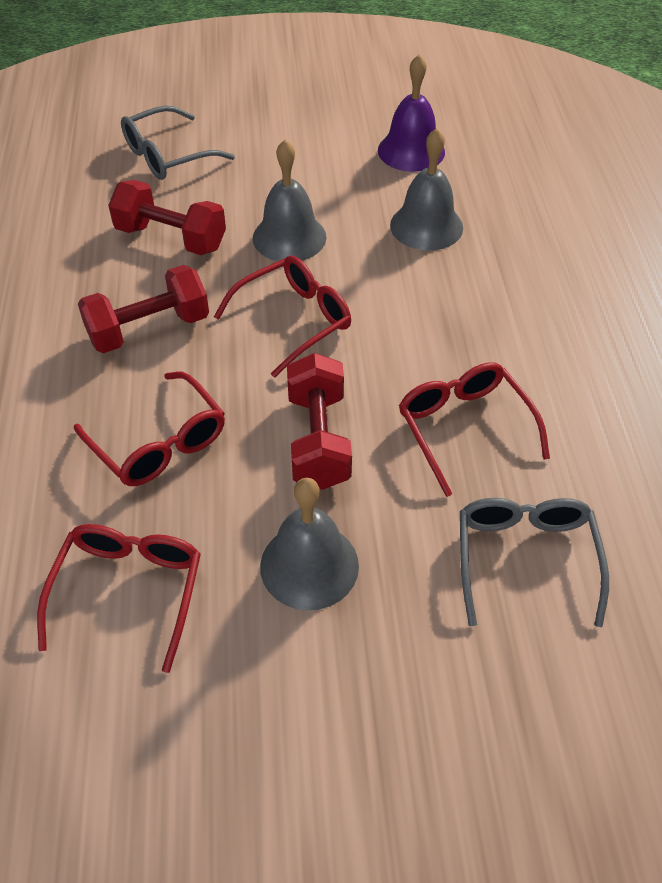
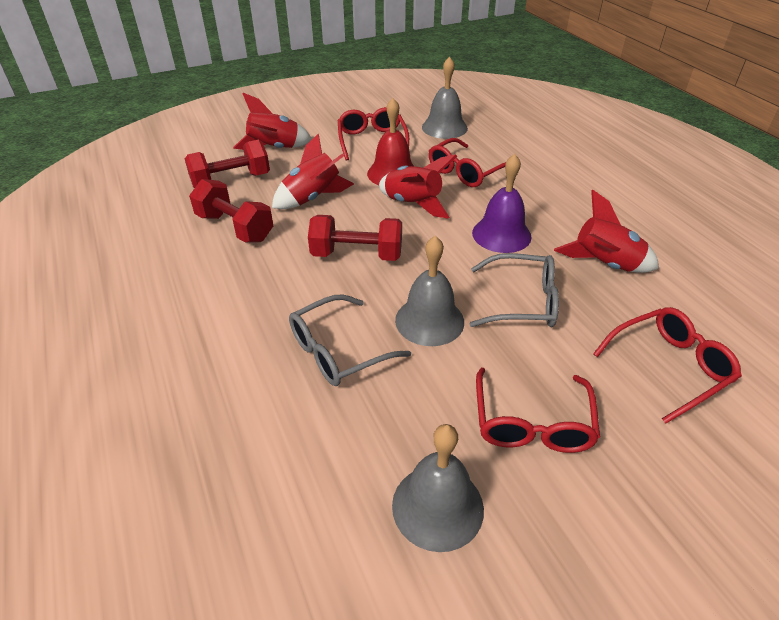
red bell: none = 0 -> [367,98,415,185] = 1
red rocket: none = 0 -> [233,93,312,150] [272,134,354,209] [379,154,457,218] [554,190,659,273] = 4

